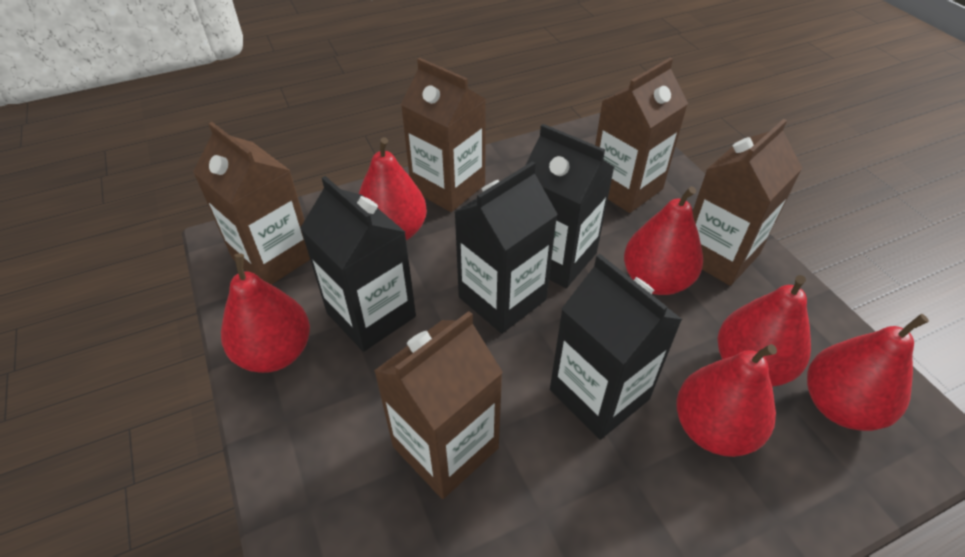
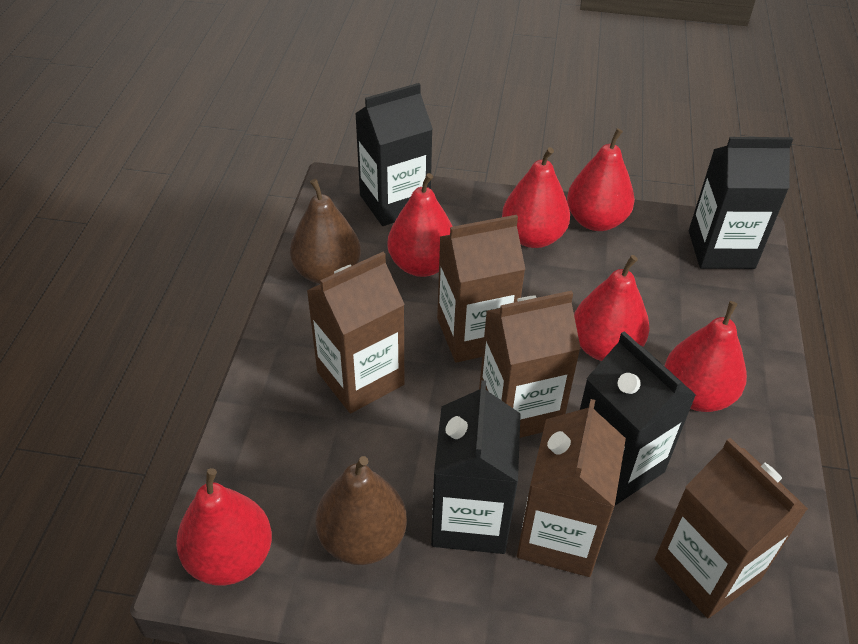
brown pear: none = 0 -> [290,179,361,284] [315,456,407,565] = 2

